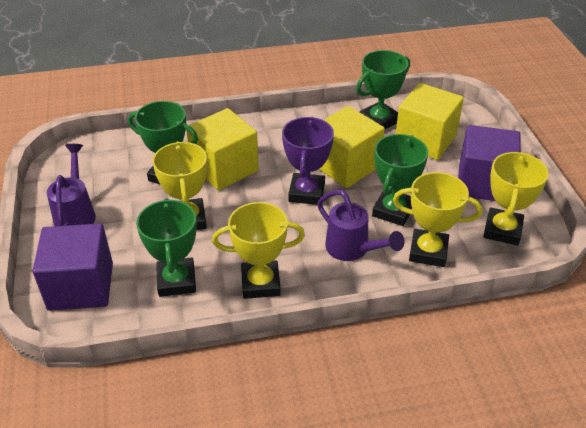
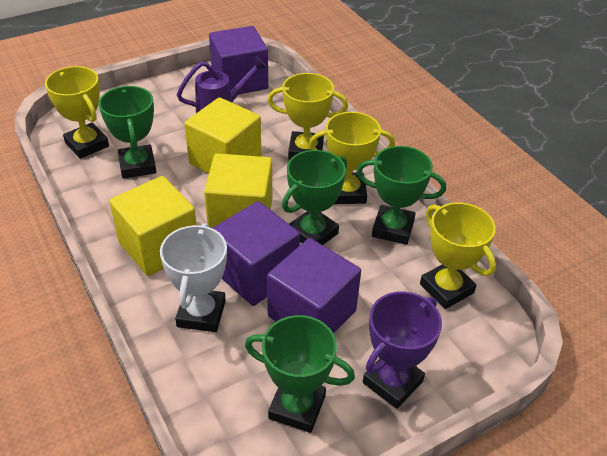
purple cube: [32,223,113,311] [458,125,521,201] = 2 -> [209,26,268,94] [212,201,300,306] [267,238,361,334] = 3
purple watering can: [47,144,96,226] [317,190,405,261] = 2 -> [177,56,267,113] = 1
white trophy: none = 0 -> [160,223,227,332] = 1

